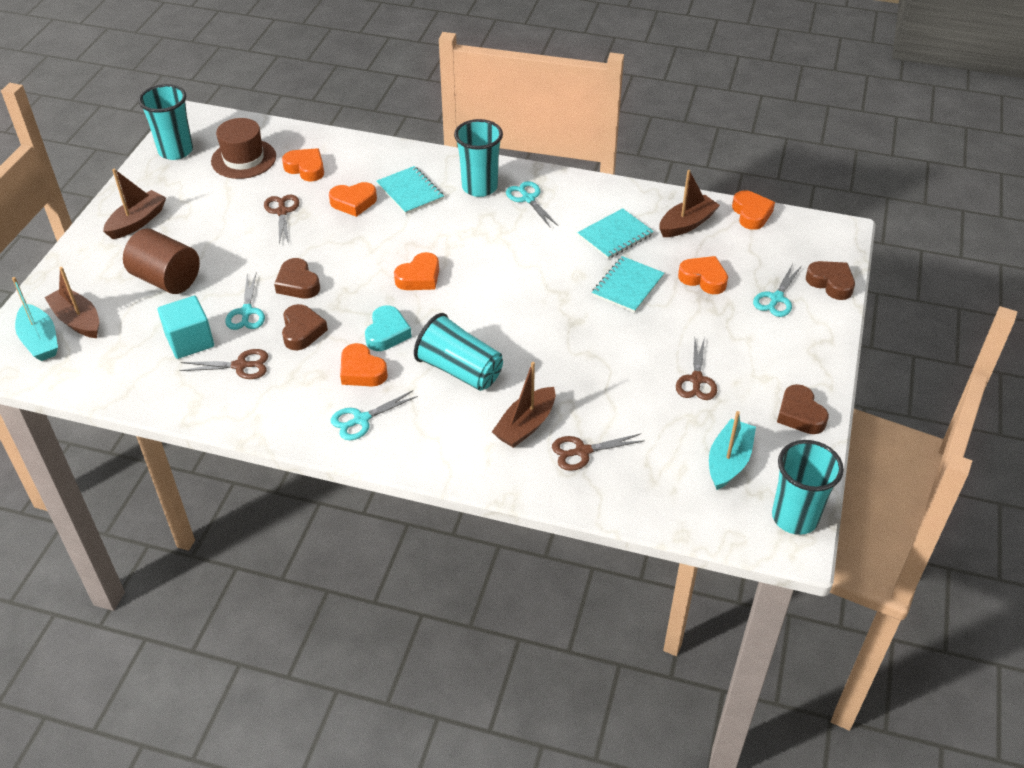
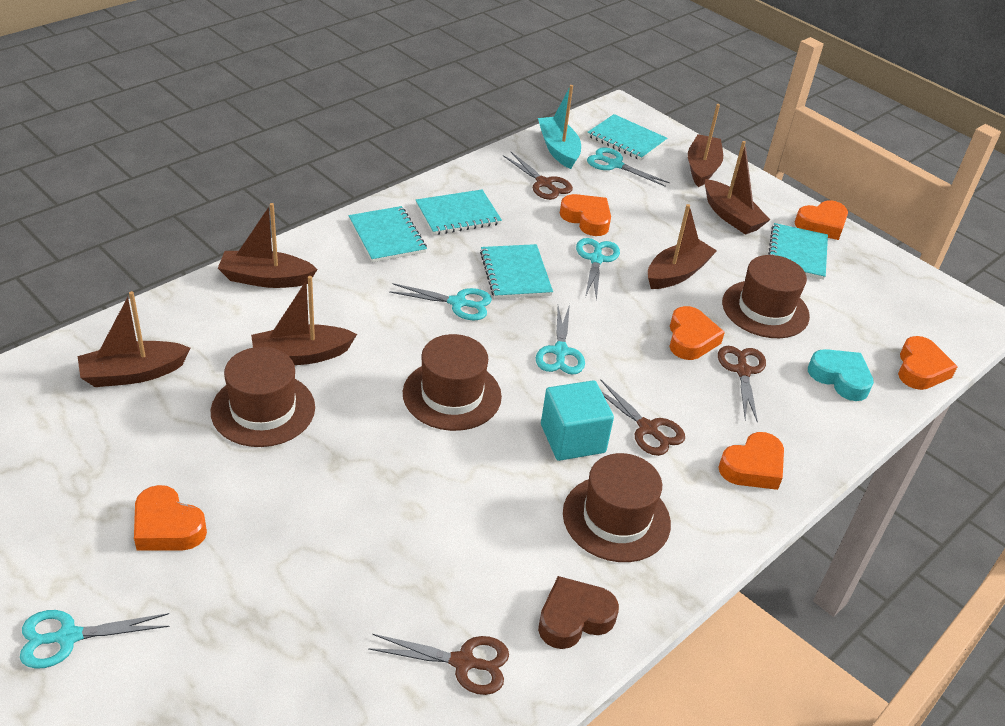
brown boat: [44,267,99,338] [103,169,166,239] [492,362,555,448] [659,170,720,237] = 4 -> [78,291,191,387] [218,203,318,288] [251,276,357,365] [648,204,717,289] [688,104,723,187] [705,141,770,235] = 6
brown cylinder: [123,229,200,294] = 1 -> none = 0
brown hat: [211,118,276,179] = 1 -> [211,347,315,447] [403,334,502,431] [563,453,671,562] [722,255,810,338] = 4
brown heart: [274,258,320,299] [282,304,328,350] [777,384,829,434] [806,261,855,300] = 4 -> [538,576,619,649] = 1
turquoise boat: [12,277,58,361] [709,411,756,490] = 2 -> [538,85,581,169] = 1
turquoise cup: [138,84,193,160] [414,313,503,391] [454,119,503,197] [772,440,844,535] = 4 -> none = 0
turquoise notebook: [376,166,444,214] [577,208,654,259] [592,256,664,313] = 3 -> [349,206,427,263] [416,190,502,235] [480,244,553,299] [587,114,667,160] [768,223,828,280] = 5
turquoise scissors: [225,272,265,330] [331,390,418,440] [506,181,558,228] [753,264,802,317] = 4 -> [20,610,170,669] [389,283,492,321] [536,304,585,375] [576,238,620,300] [587,147,670,187] = 5

